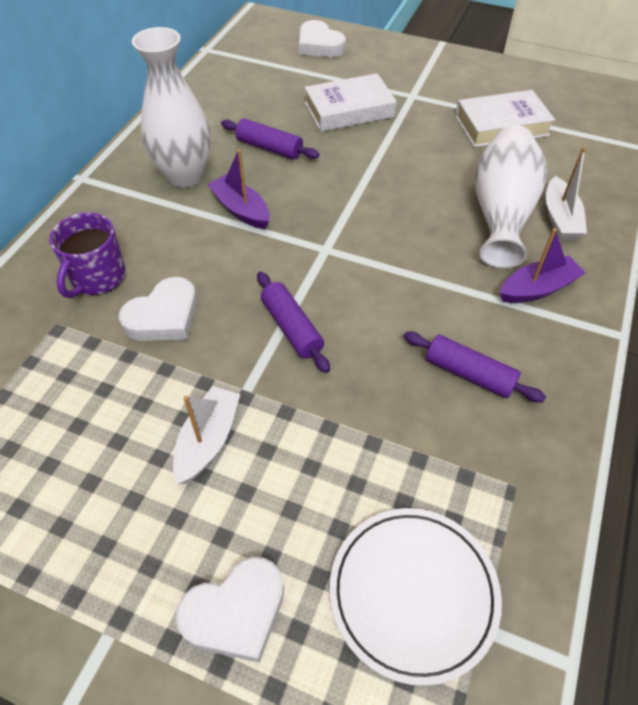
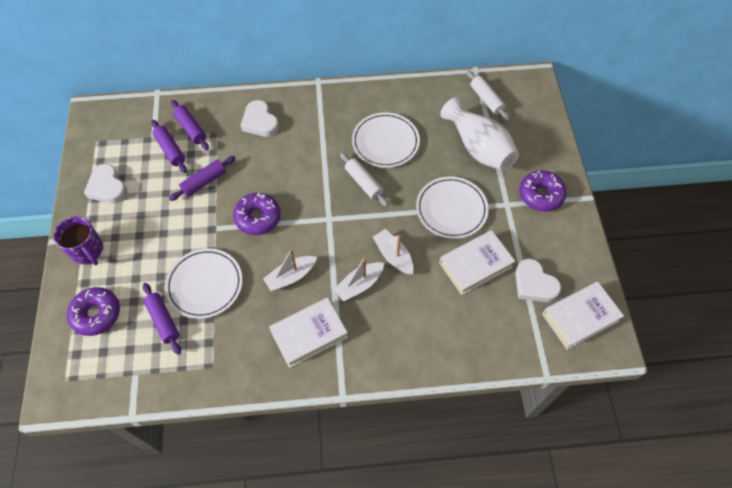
purple boat: [207,149,270,229] [500,228,585,303] = 2 -> none = 0
purple donut: none = 0 -> [67,287,120,336] [233,192,281,235] [520,170,566,212] = 3
purple rolling pin: [221,118,320,159] [257,272,330,373] [404,331,546,403] = 3 -> [143,283,181,355] [151,120,187,173] [169,156,235,201] [171,100,209,150] = 4
white boat: [173,386,240,484] [546,147,587,240] = 2 -> [263,249,317,291] [333,257,384,301] [373,229,414,275] = 3
white book: [304,73,397,132] [455,90,555,147] = 2 -> [269,297,348,368] [439,230,515,295] [542,282,624,350] = 3
white plate: [329,508,502,686] = 1 -> [165,248,243,319] [352,112,420,168] [416,176,489,239] = 3
white rolling pin: none = 0 -> [340,152,389,207] [467,70,510,121] = 2
white vase: [132,27,211,187] [475,125,547,268] = 2 -> [440,97,519,171] = 1

